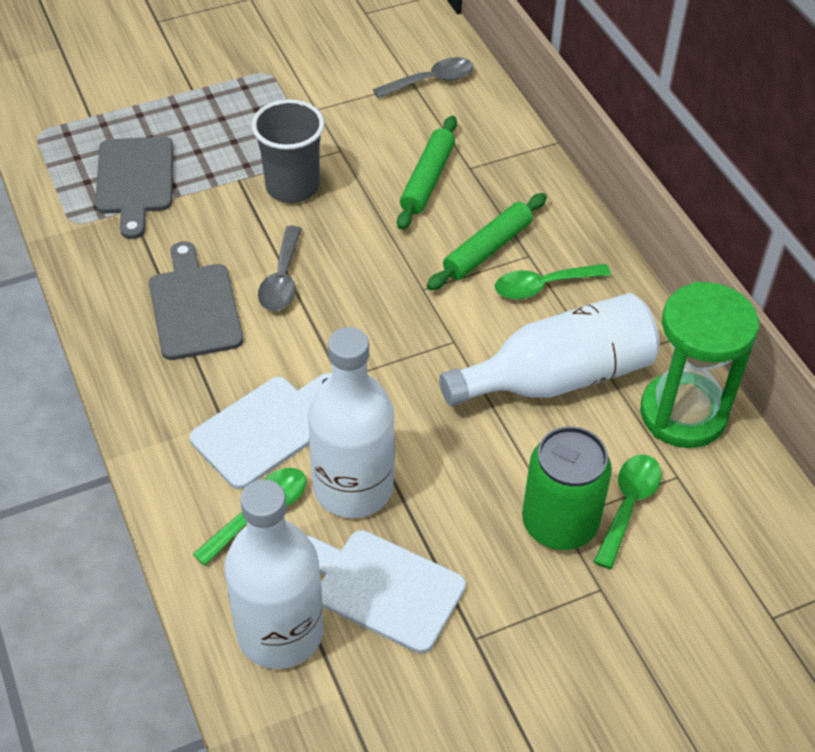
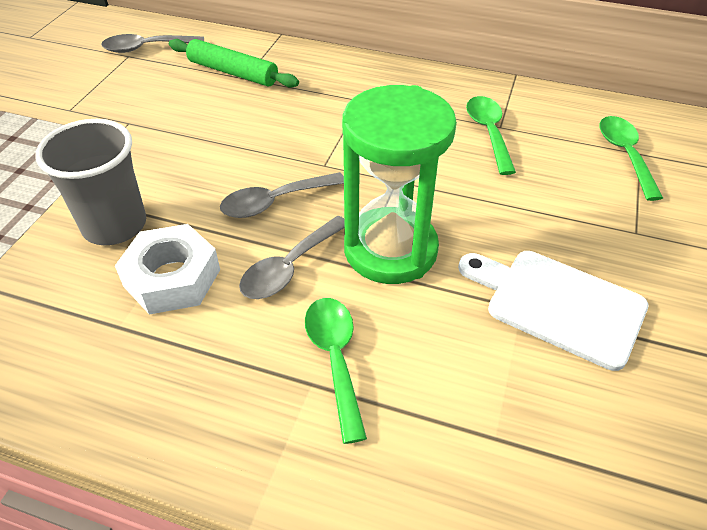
green can: [522,426,612,550] = 1 -> none = 0
green rolling pin: [397,116,457,230] [427,193,547,290] = 2 -> [169,39,299,88] = 1
grey cutting board: [95,137,173,239] [149,241,243,360] = 2 -> none = 0
grey spoon: [258,226,302,311] [373,57,474,98] = 2 -> [101,34,204,53] [220,172,344,218] [239,216,345,299] = 3
white bottle: [224,479,323,669] [308,327,395,518] [439,293,659,406] = 3 -> none = 0
white cutting board: [190,373,332,489] [307,530,466,653] = 2 -> [458,251,649,371] = 1
white nut: none = 0 -> [115,224,220,315] = 1

